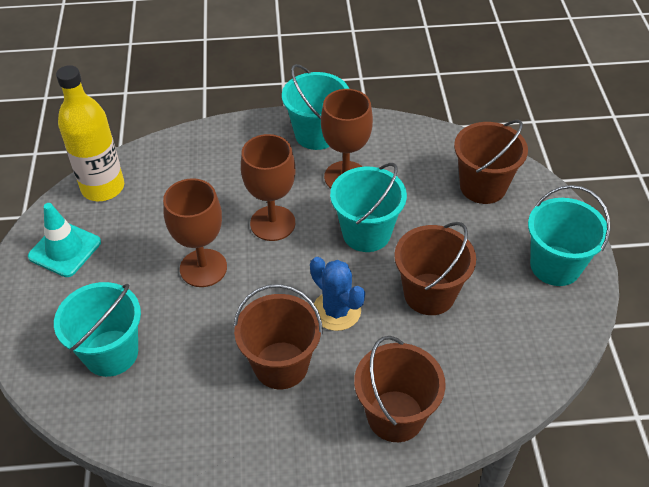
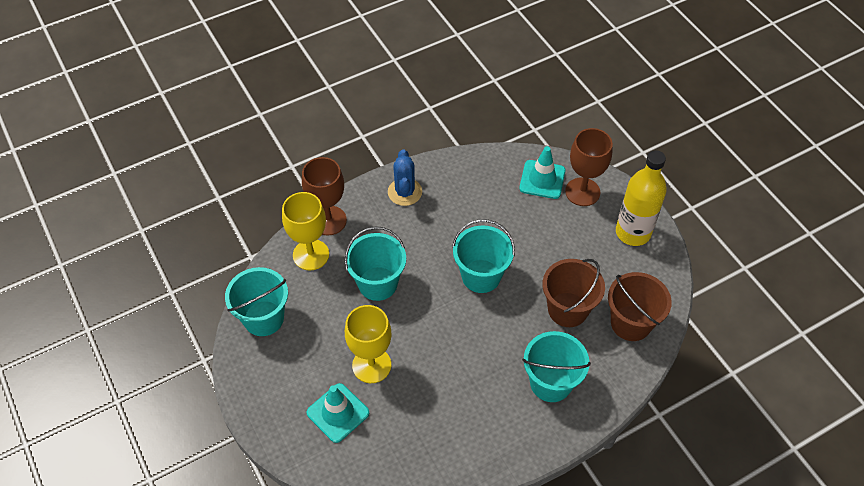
brown bucket: [233,284,323,389] [354,336,446,442] [394,222,476,315] [454,120,528,204] = 4 -> [542,259,605,327] [608,272,672,341] = 2
brown goblet: [163,178,227,287] [241,134,296,241] [321,89,373,189] = 3 -> [302,157,347,236] [565,128,613,206] = 2
turquoise traffic cone: [28,203,101,277] = 1 -> [307,383,369,443] [519,146,565,199] = 2
yellow goblet: none = 0 -> [282,192,329,270] [345,305,391,383] = 2

